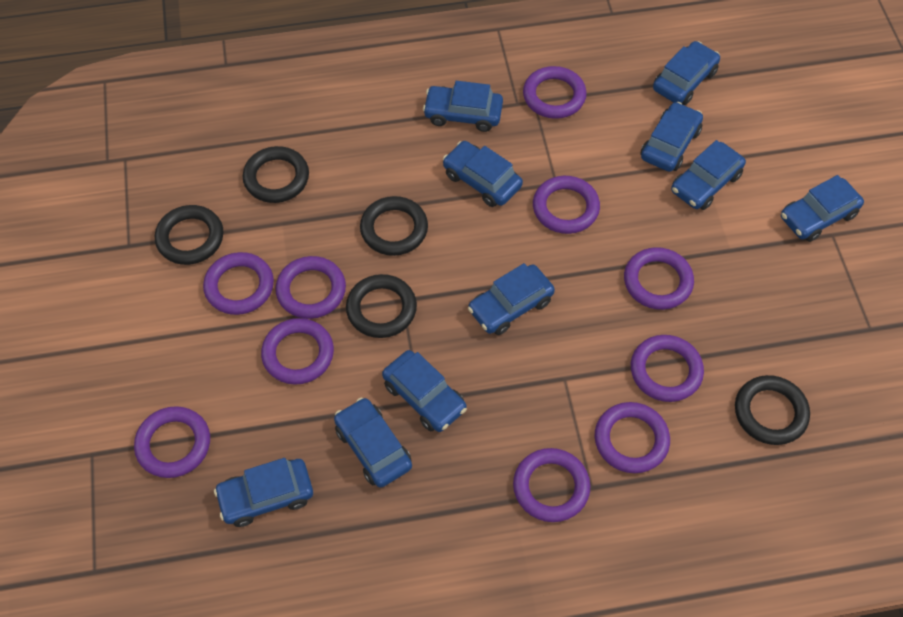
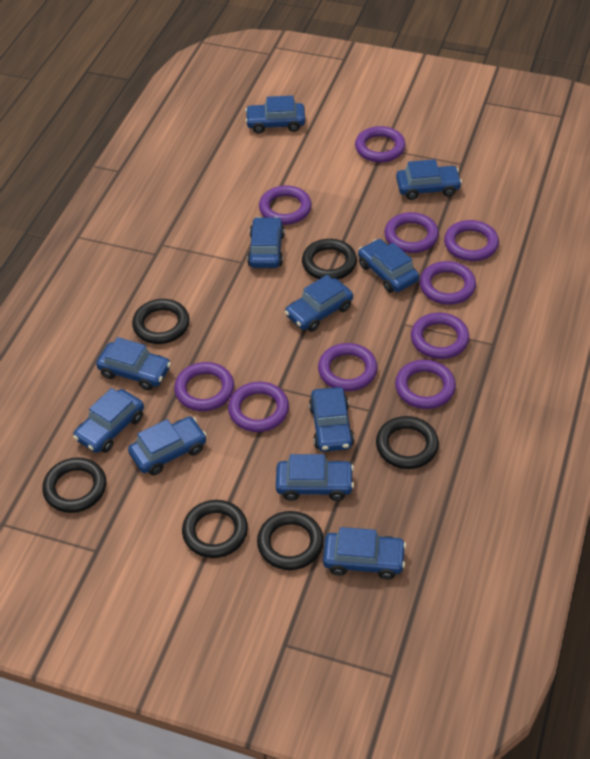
black ring: [155,205,224,265] [243,146,309,203] [346,274,417,338] [360,196,428,256] [735,375,810,445] = 5 -> [42,457,106,513] [132,299,190,344] [182,500,248,558] [257,511,324,570] [302,239,357,279] [376,416,439,469] = 6
blue car: [214,458,313,527] [334,398,412,488] [382,350,467,432] [423,81,503,132] [443,141,523,207] [468,263,555,335] [640,102,703,172] [653,41,720,105] [671,140,746,210] [781,175,864,242] = 10 -> [73,388,144,453] [96,337,171,390] [128,416,207,475] [245,95,305,134] [247,217,285,268] [276,454,354,501] [285,275,353,332] [309,387,354,452] [323,527,406,580] [358,239,419,293] [396,159,462,200] = 11

